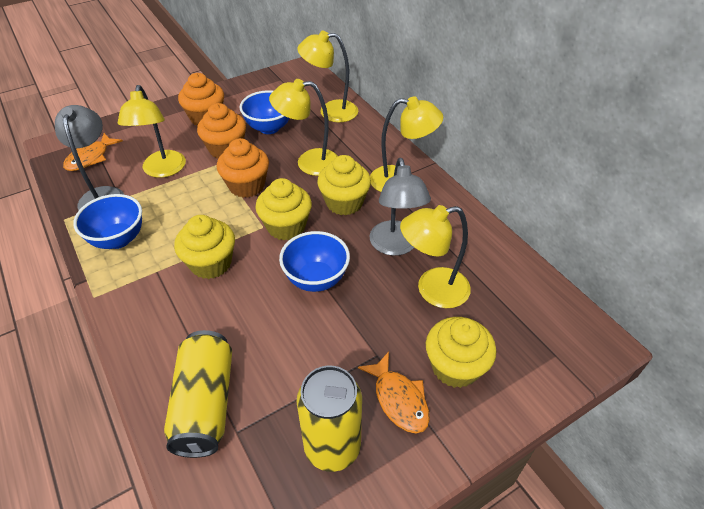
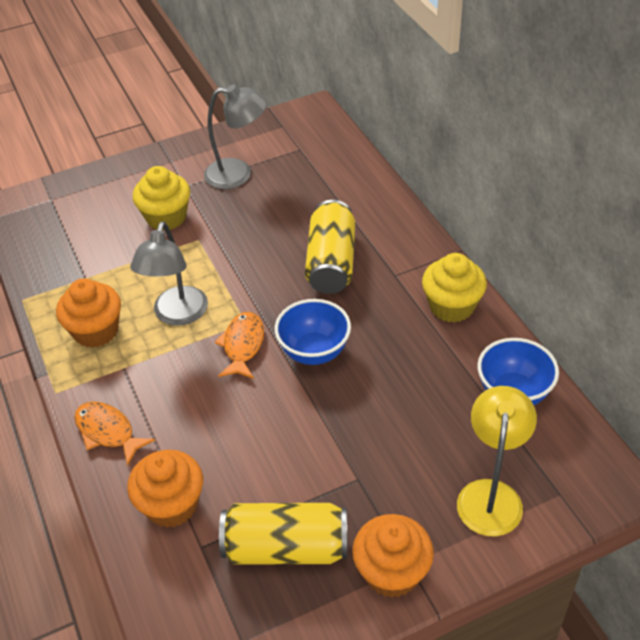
blue bowl: [73,194,142,249] [239,90,290,134] [279,231,350,292] = 3 -> [275,299,351,365] [477,338,559,405] = 2
yellow cupcake: [174,215,235,279] [255,178,312,240] [317,155,371,216] [426,317,496,388] = 4 -> [133,166,190,230] [422,253,487,323] = 2
yellow lamp: [118,85,186,178] [269,79,338,176] [297,31,358,122] [370,96,443,192] [400,205,471,308] = 5 -> [457,386,537,536] = 1

